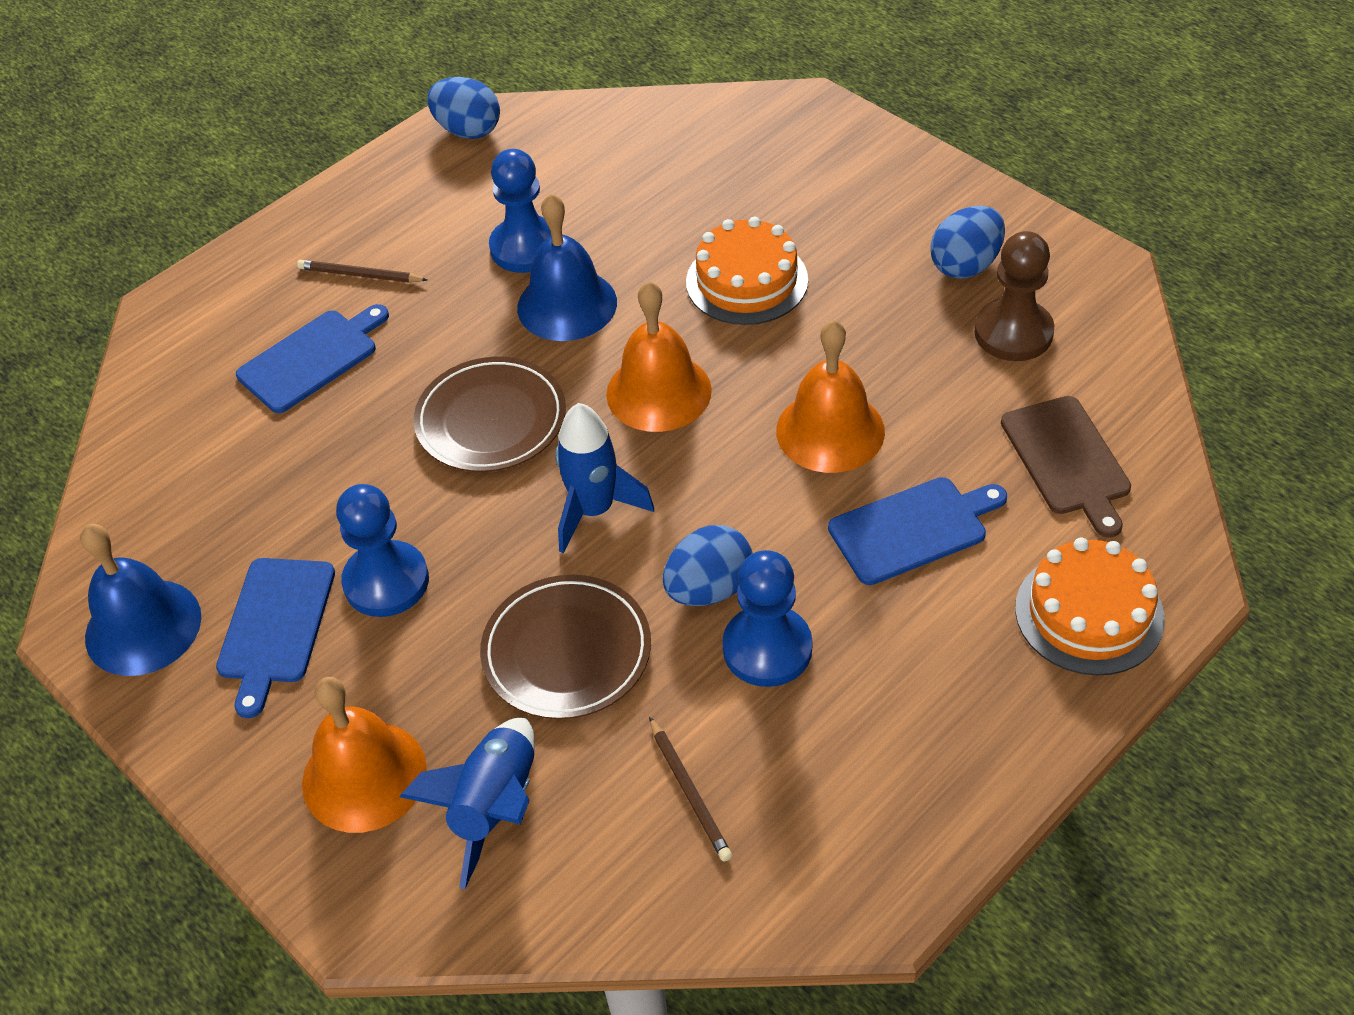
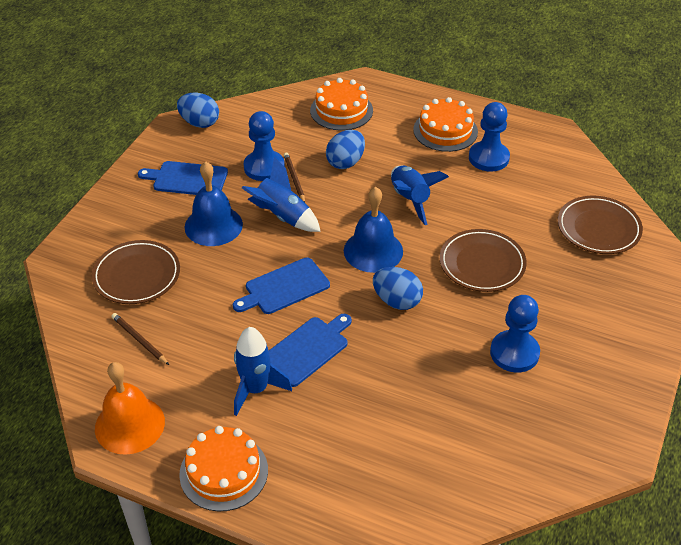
blue rocket: [399,718,535,889] [555,403,654,553] = 2 -> [234,327,292,416] [242,157,321,232] [391,165,449,225] = 3
brown cutting board: [1001,396,1131,538] = 1 -> none = 0
brown pawn: [974,231,1054,361] = 1 -> none = 0
brown plate: [414,357,566,472] [480,575,651,719] = 2 -> [92,240,180,304] [440,229,527,292] [558,196,643,254] = 3
orange bell: [302,677,427,833] [606,281,712,432] [776,320,885,473] = 3 -> [95,362,165,455] = 1
orange cake: [686,217,808,325] [1015,537,1165,676] = 2 -> [179,426,268,512] [310,78,373,131] [413,97,478,152] = 3

